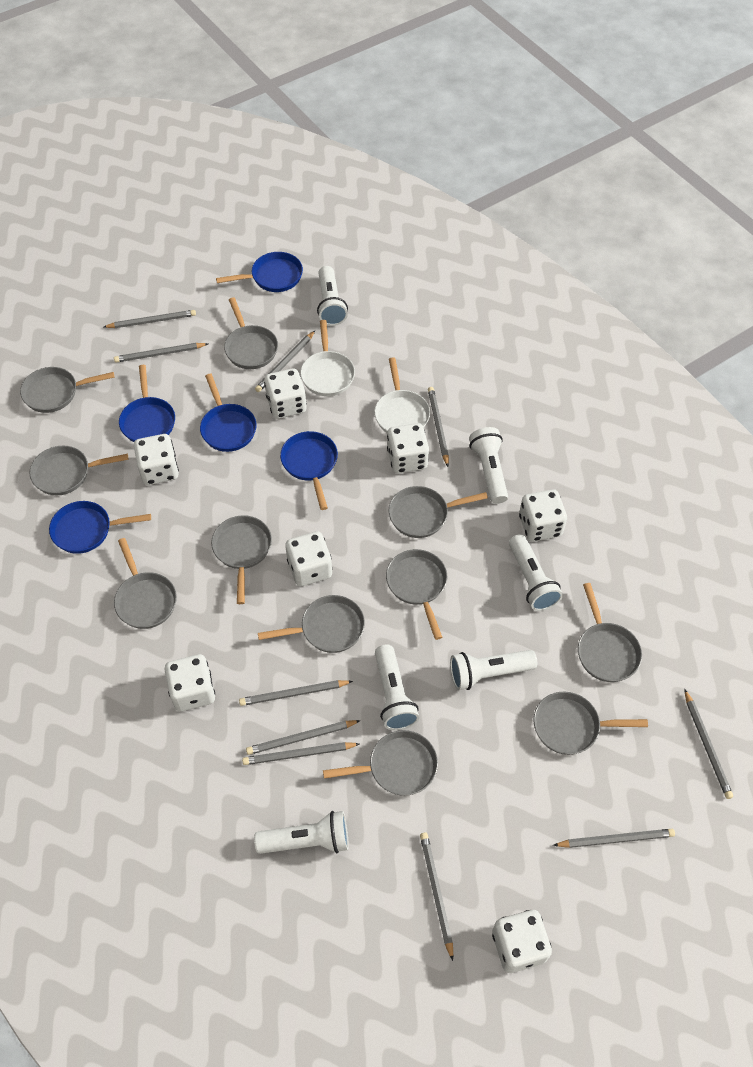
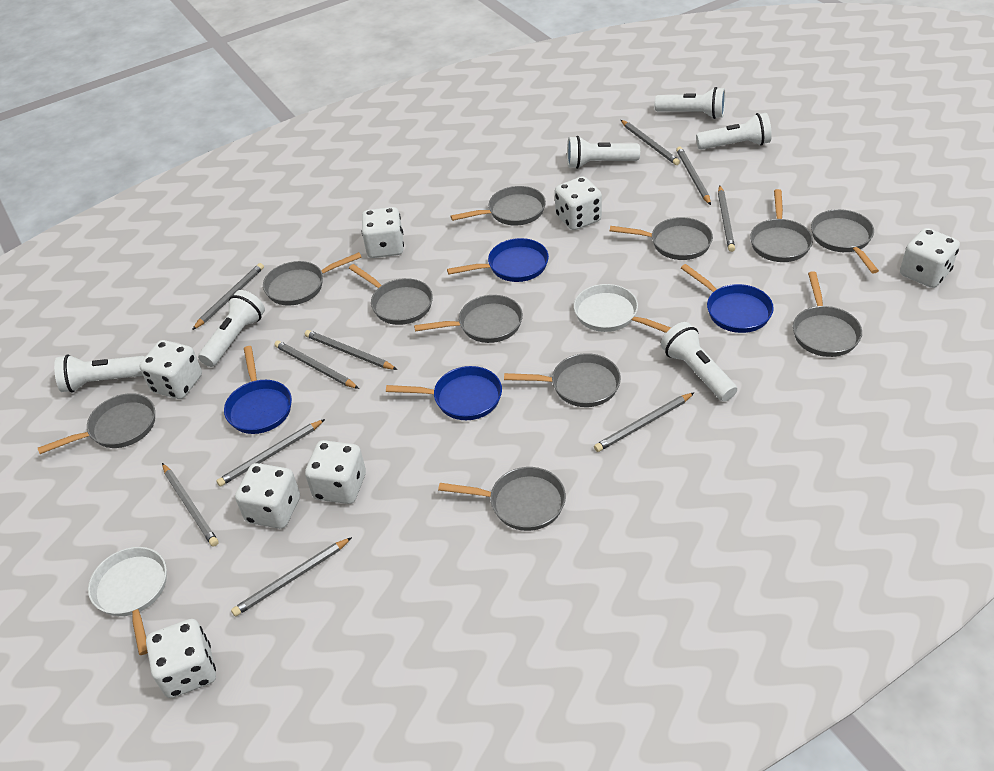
blue pan: [49,501,151,554] [119,365,175,442] [200,374,257,452] [216,252,303,292] [280,431,338,510] = 5 -> [224,346,292,434] [386,366,502,420] [447,238,549,282] [681,264,774,333] = 4

